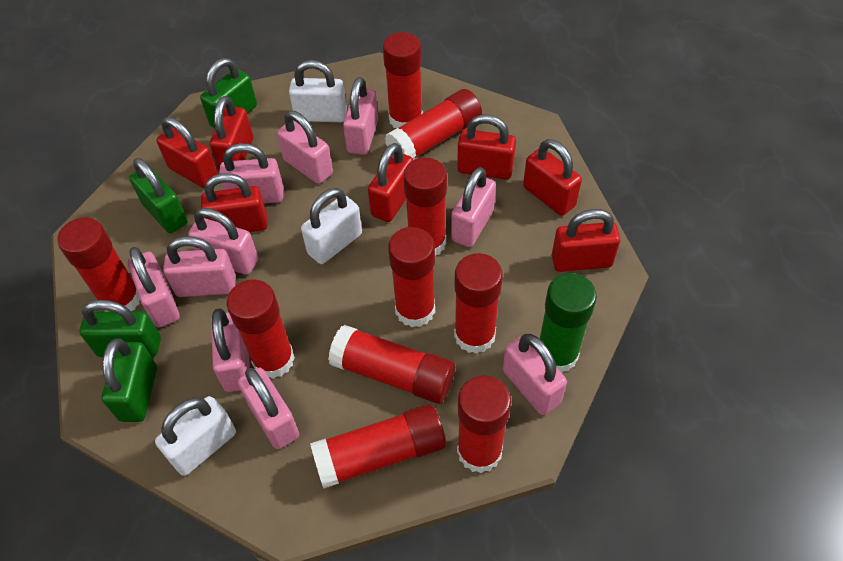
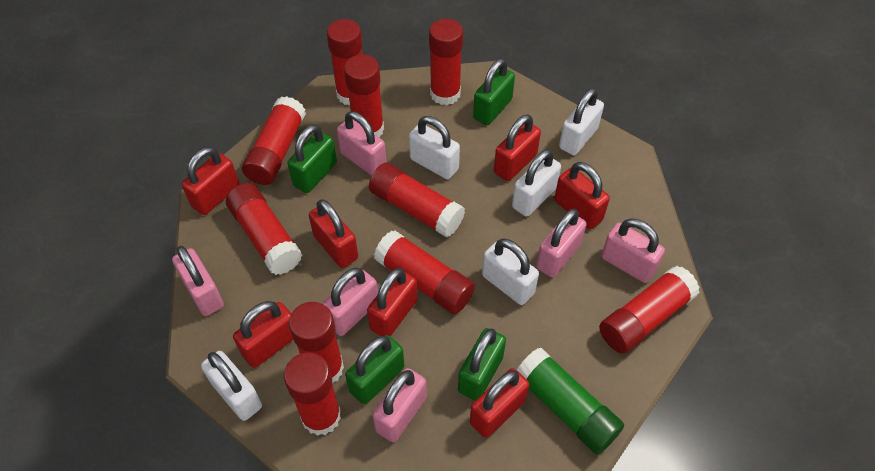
pink padlock: [128,247,180,328] [163,236,236,297] [188,208,258,275] [211,308,250,392] [219,143,283,203] [238,368,299,449] [277,111,333,184] [343,77,378,155] [451,167,496,247] [503,334,567,415] = 10 -> [172,246,224,316] [322,268,378,336] [337,111,387,176] [372,368,427,442] [536,209,587,277] [601,218,665,283] = 6
white padlock: [155,396,236,476] [289,60,347,122] [301,188,362,264] = 3 -> [201,351,262,421] [409,116,460,179] [482,239,539,305] [512,149,561,217] [559,88,604,155] = 5

